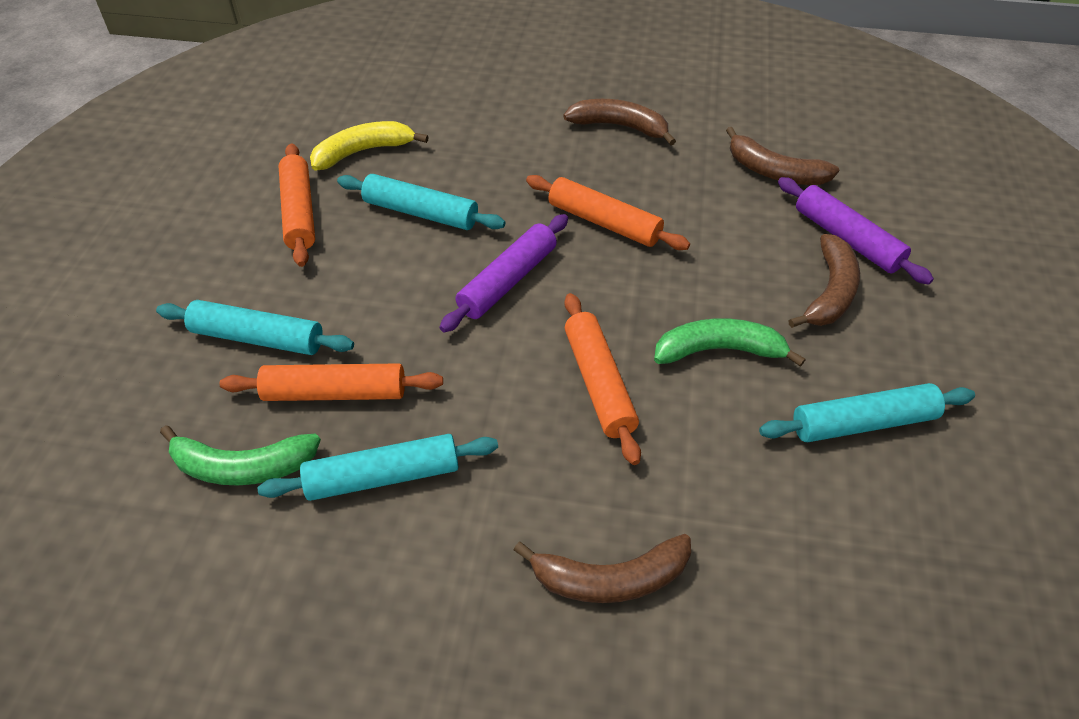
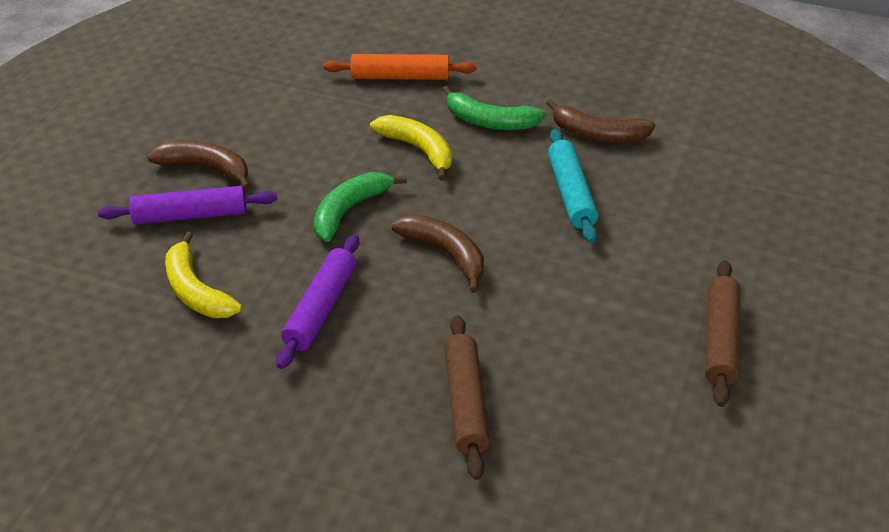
brown banana: [514,534,691,603] [563,99,676,145] [726,127,839,185] [788,234,860,328] = 4 -> [147,141,250,190] [392,215,484,293] [546,99,656,143] = 3
brown rolling pin: none = 0 -> [444,315,490,480] [705,260,740,407] = 2
orange rolling pin: [220,363,443,401] [279,143,315,267] [526,175,690,250] [565,293,641,465] = 4 -> [324,54,477,80] = 1
turquoise rolling pin: [156,300,354,355] [258,434,498,501] [337,174,505,230] [759,383,975,442] = 4 -> [548,129,598,243] = 1
yellow banana: [310,121,429,171] = 1 -> [165,232,242,318] [370,115,452,181] = 2

